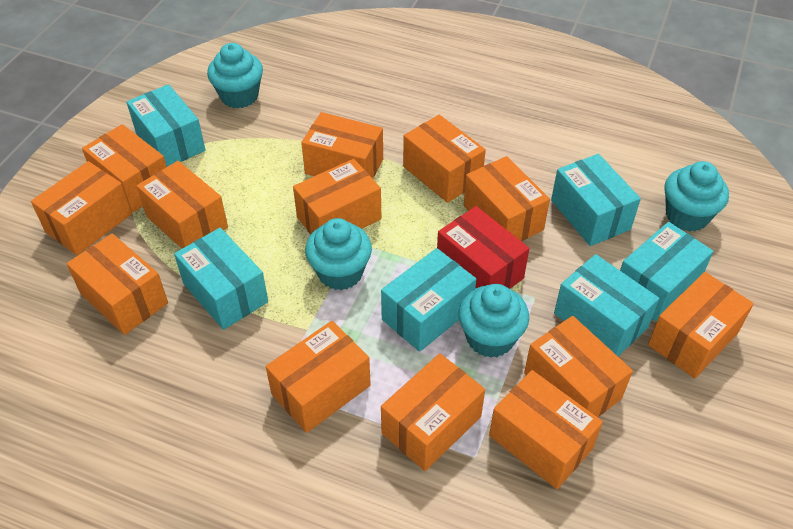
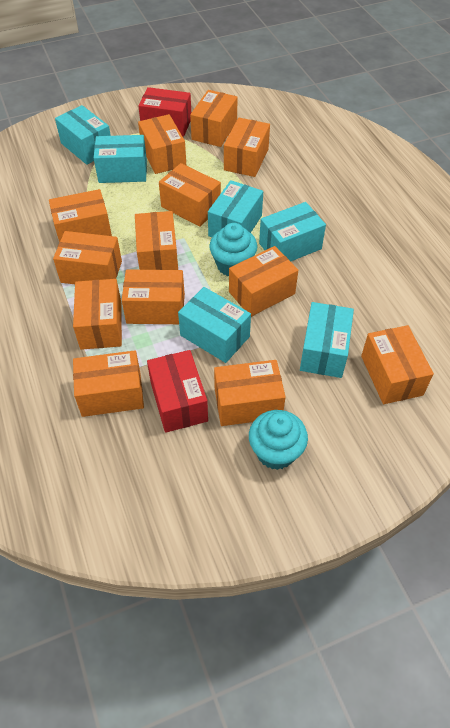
red box: [437,206,529,289] = 1 -> [138,87,191,137] [147,350,208,433] = 2
turquoise cupcake: [207,43,263,109] [305,218,372,290] [458,284,529,358] [664,161,729,232] = 4 -> [209,223,257,276] [249,410,308,470] = 2

